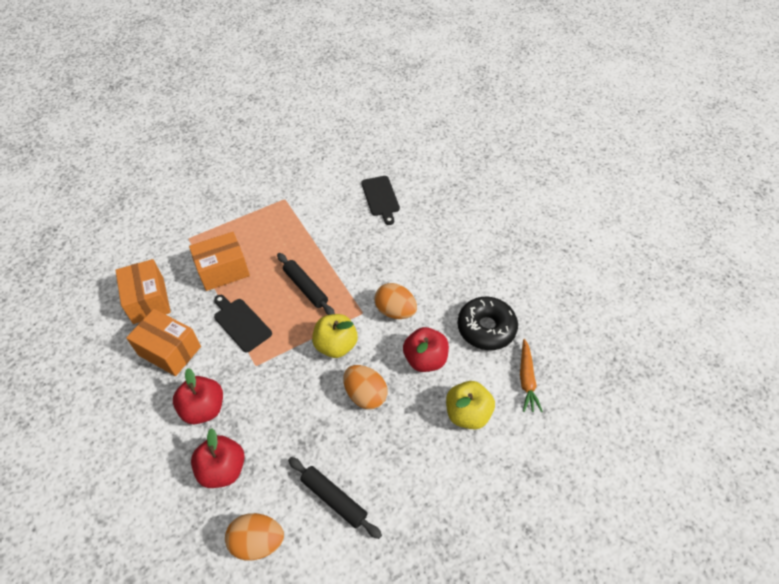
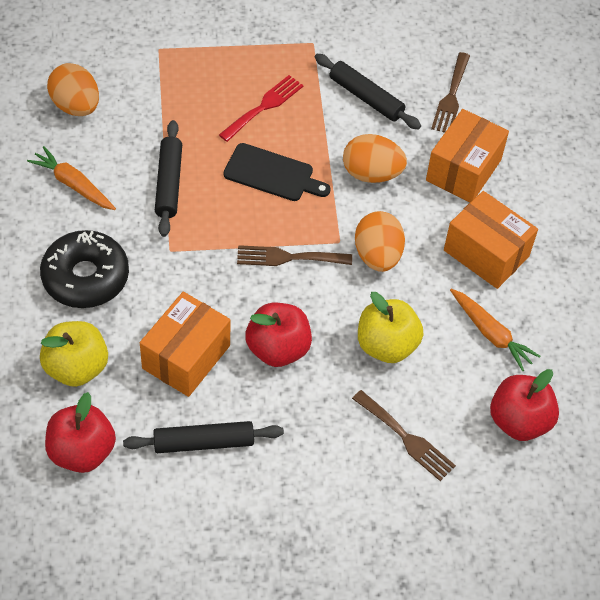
black cutting board: [214,295,272,353] [361,176,400,225] = 2 -> [223,143,331,201] = 1
black rolling pin: [277,253,335,315] [288,457,382,539] = 2 -> [123,421,284,453] [155,120,182,237] [315,54,421,130] = 3
brown fork: none = 0 -> [237,245,352,266] [352,390,456,481] [431,52,470,133] = 3
orange carrot: [520,339,543,412] = 1 -> [27,146,116,210] [450,289,541,371] = 2
red fork: none = 0 -> [219,75,303,142] = 1

